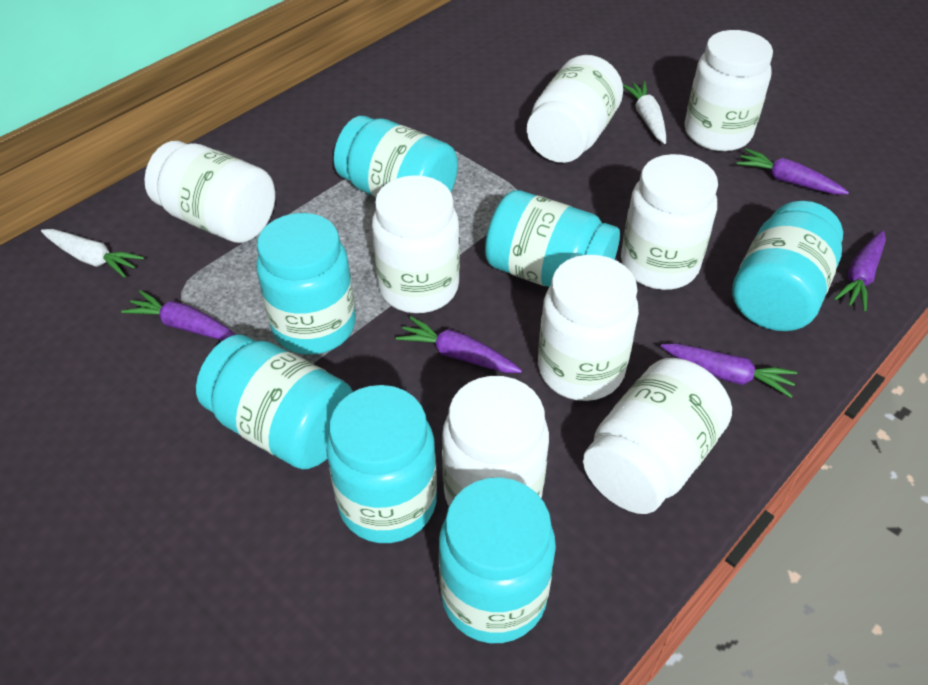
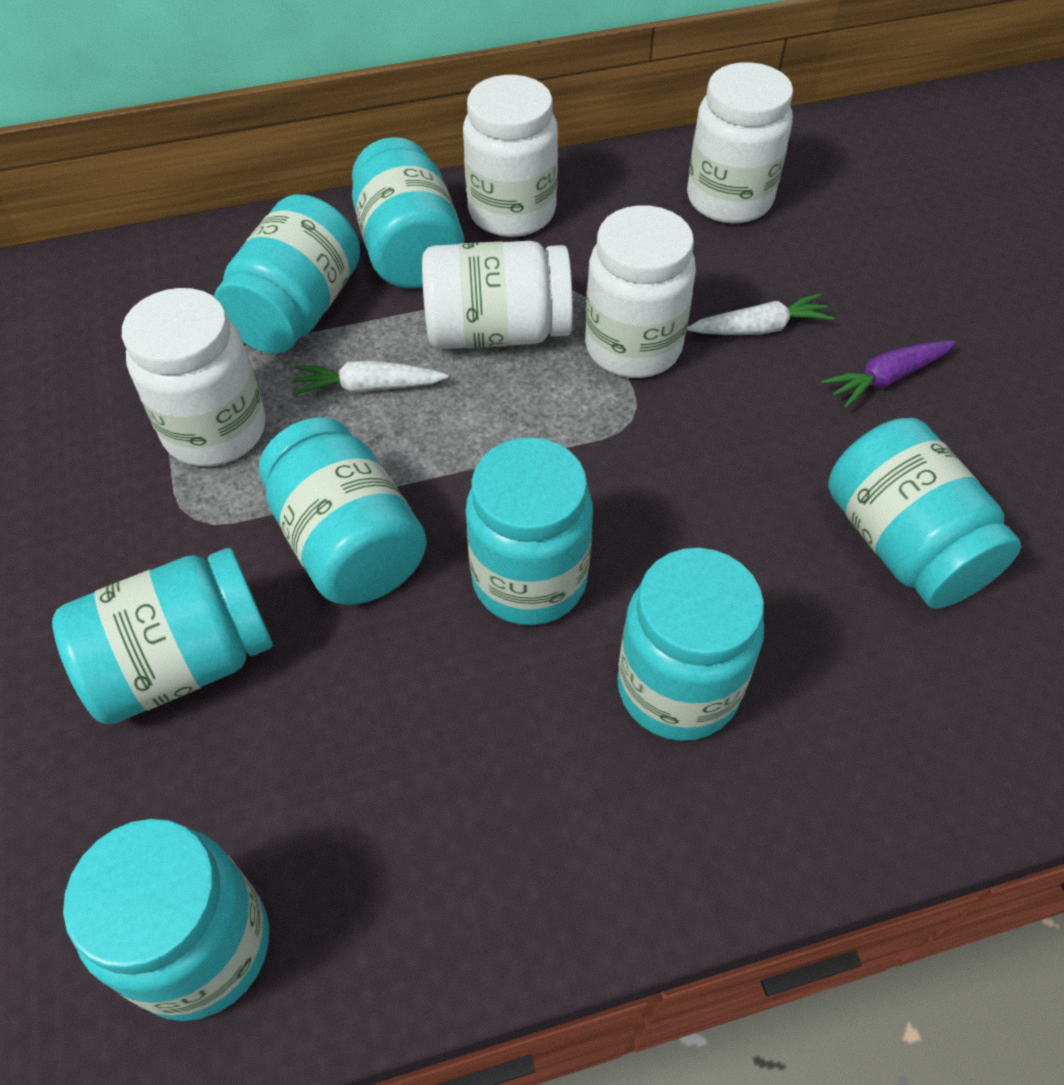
purple carrot: [121,290,236,340] [395,316,522,373] [661,343,797,398] [737,148,849,194] [834,231,886,311] = 5 -> [821,341,956,408] = 1
turquoise jar: [196,335,353,469] [256,213,356,355] [326,385,437,543] [334,116,458,197] [439,477,556,643] [485,190,620,287] [732,201,843,331] = 7 -> [52,548,273,724] [63,819,269,1021] [214,194,360,354] [259,417,427,605] [352,137,464,289] [465,437,593,625] [617,548,764,741] [828,418,1021,609] = 8
white jar: [144,141,275,243] [372,175,460,313] [442,376,549,506] [527,55,623,163] [538,255,639,401] [583,358,732,514] [621,154,718,290] [685,30,773,151] = 8 -> [122,288,265,467] [422,241,573,349] [463,75,558,237] [585,205,696,378] [687,62,793,224] = 5

